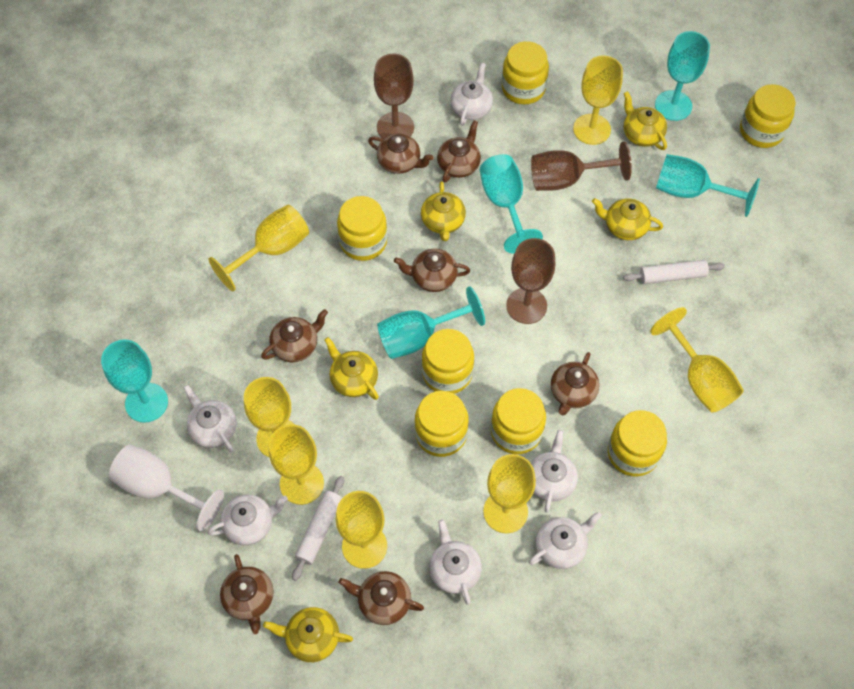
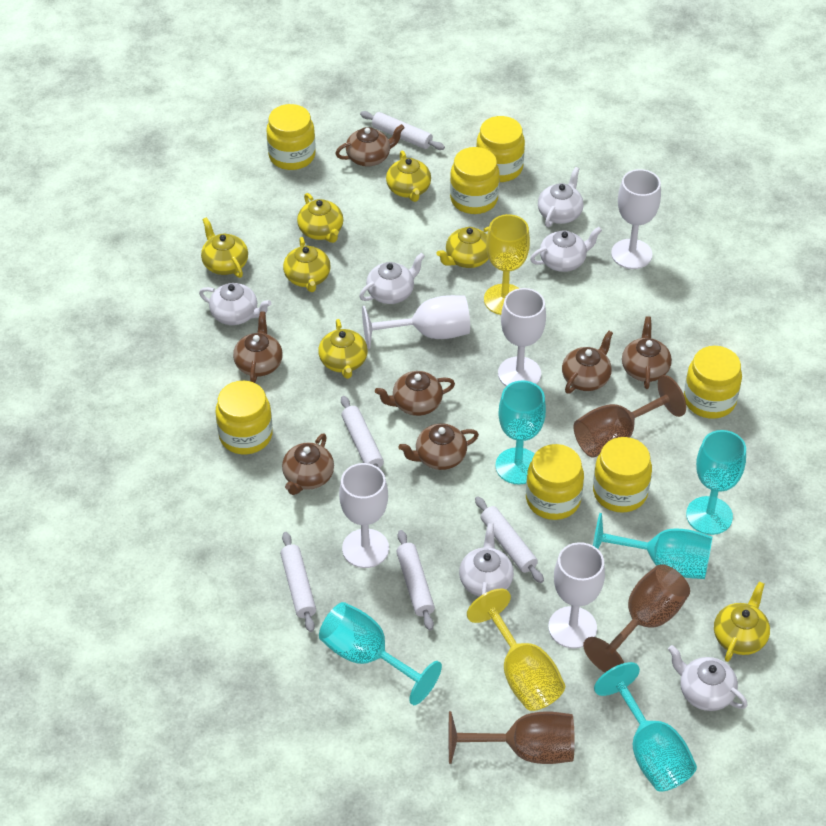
white goblet: [109,445,224,531] = 1 -> [339,463,389,568] [362,295,470,349] [498,288,546,386] [548,542,605,649] [611,169,661,269] = 5
white rolling pin: [292,476,344,581] [623,260,725,284] = 2 -> [280,532,316,632] [341,396,385,475] [360,111,445,150] [396,530,435,631] [475,496,544,583] = 5
yellow goblet: [209,205,309,291] [244,377,295,457] [269,424,324,505] [336,491,387,569] [483,454,536,533] [573,56,623,145] [650,307,744,413] = 7 -> [467,588,565,711] [484,214,530,315] = 2
yellow teapot: [263,607,353,662] [325,337,379,400] [421,181,466,241] [592,198,663,240] [624,91,667,150] = 5 -> [201,217,248,278] [283,237,331,292] [297,193,344,243] [318,319,368,379] [386,151,431,202] [436,227,489,268] [714,582,770,662] = 7

